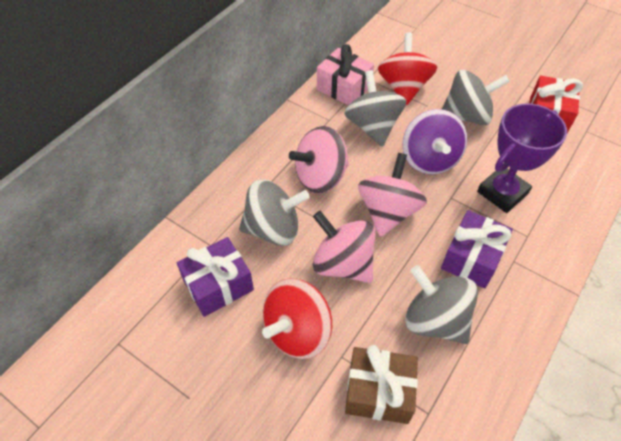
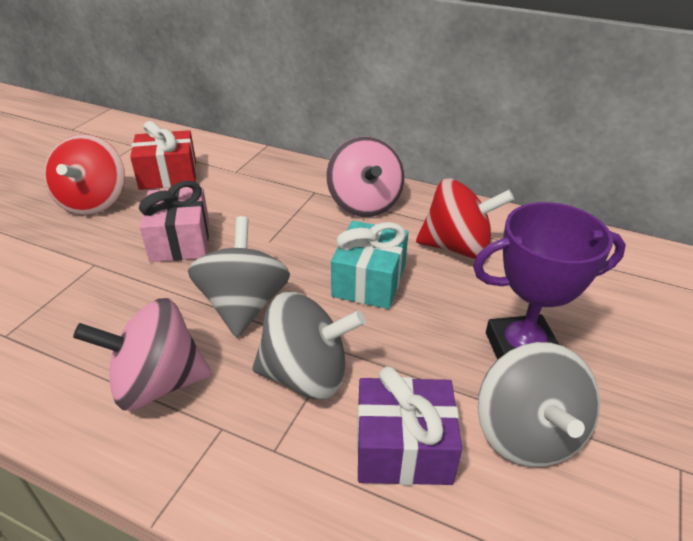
brown gift: [345,345,418,424] = 1 -> none = 0
grey spinning top: [239,180,310,246] [344,70,406,146] [405,265,478,344] [442,70,510,125] = 4 -> [188,216,290,337] [252,292,366,399] [478,342,600,467] = 3
pink spinning top: [289,126,349,193] [313,211,376,283] [358,153,427,237] = 3 -> [73,298,212,411] [326,137,404,217] = 2
purple gift: [177,237,254,317] [441,210,513,288] = 2 -> [357,366,462,485] = 1
purple spinning top: [402,109,467,175] = 1 -> none = 0
turquoise gift: none = 0 -> [331,221,409,309] = 1

